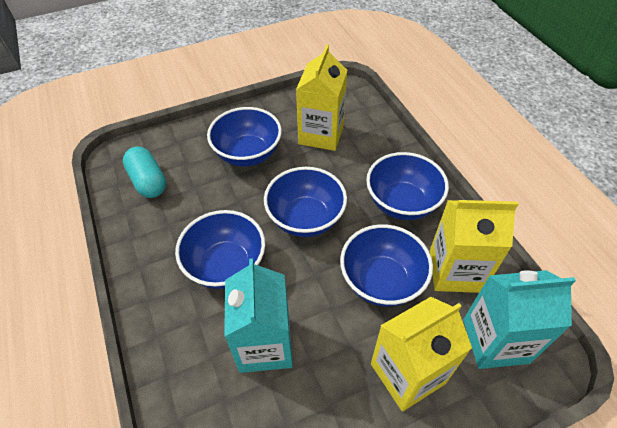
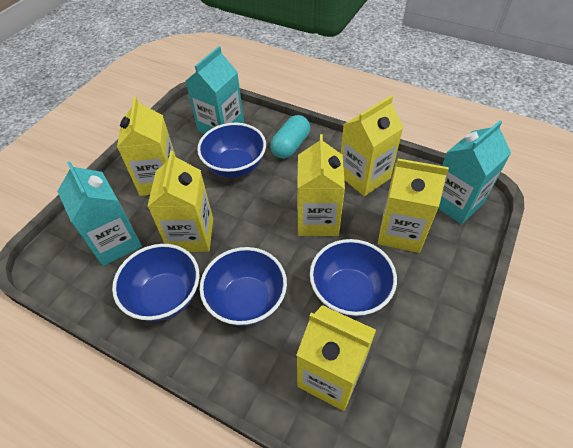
blue bowl: [175,210,265,289] [207,107,282,167] [264,167,347,237] [340,224,433,307] [366,152,449,220] = 5 -> [112,244,199,322] [197,123,266,178] [200,247,287,326] [310,239,397,317] = 4
turquoise carton: [224,258,293,373] [463,270,576,369] = 2 -> [57,161,142,266] [186,46,244,134] [438,120,511,224] = 3
yellow carton: [296,44,347,151] [371,297,472,412] [430,200,518,293] = 3 -> [117,96,176,196] [147,151,213,252] [297,134,345,236] [297,305,376,411] [341,96,404,196] [378,159,449,253] = 6

